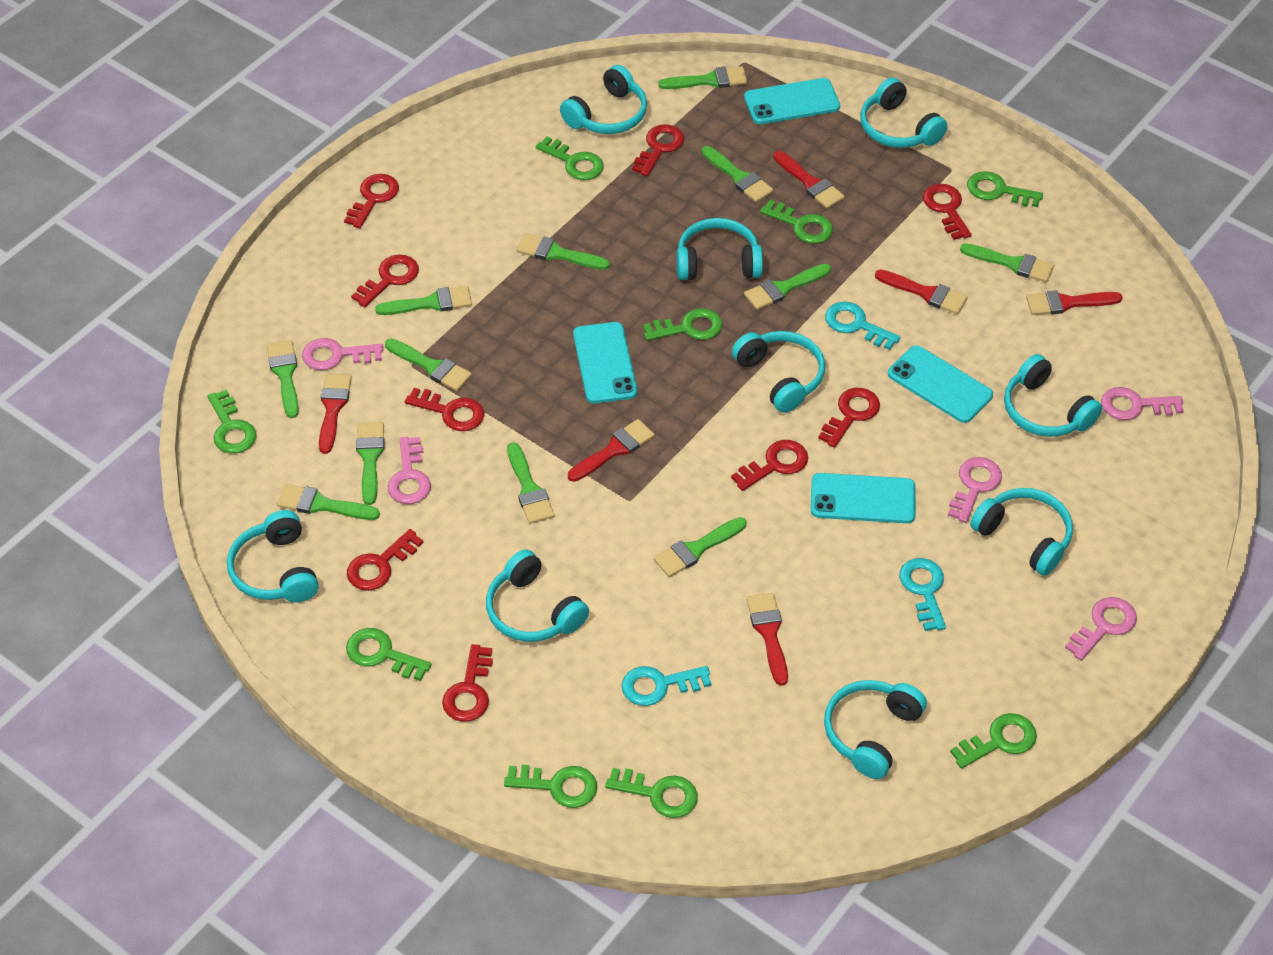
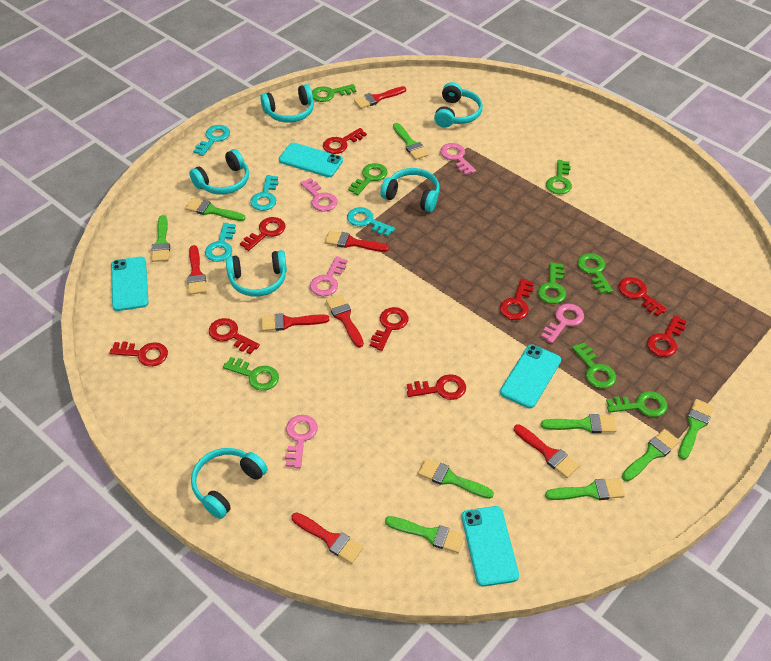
green brush: [267,340,299,418] [277,484,380,520] [356,422,384,505] [375,286,472,315] [385,339,472,391] [507,442,555,524] [517,233,610,270] [654,517,746,577] [658,66,747,89] [701,146,773,202] [744,264,831,310] [960,243,1054,282] = 12 -> [151,215,170,262] [185,198,246,221] [385,516,465,553] [393,123,429,160] [418,458,494,499] [541,414,617,433] [545,478,625,500] [622,429,680,481] [678,399,714,460] = 9
green key: [207,390,256,454] [346,628,432,681] [504,765,597,808] [536,137,604,180] [605,768,698,818] [643,308,723,341] [760,200,833,244] [950,713,1037,769] [967,171,1043,207] = 9 -> [223,357,279,391] [312,84,356,102] [348,163,388,195] [538,262,566,304] [546,160,572,194] [572,342,616,389] [578,253,613,294] [606,391,668,417] = 8
red brush: [319,373,352,454] [568,419,655,482] [747,593,788,686] [773,151,845,209] [875,269,968,314] [1026,290,1123,315] = 6 -> [187,245,207,295] [261,313,329,331] [292,512,364,564] [325,231,389,252] [326,295,364,348] [354,86,406,109] [514,424,580,478] = 7
turquoise headphones: [227,510,319,602] [486,549,589,642] [560,65,647,134] [677,218,763,280] [732,331,825,413] [824,680,927,779] [860,77,948,148] [970,488,1073,576] [1004,354,1102,437] = 9 -> [189,149,249,194] [191,448,268,519] [226,250,287,297] [260,84,314,123] [380,168,440,212] [434,82,483,128] = 6
turquoise key: [622,666,712,706] [825,302,900,350] [899,558,946,631] = 3 -> [193,125,230,156] [205,223,236,262] [250,175,278,211] [347,207,395,237] = 4

